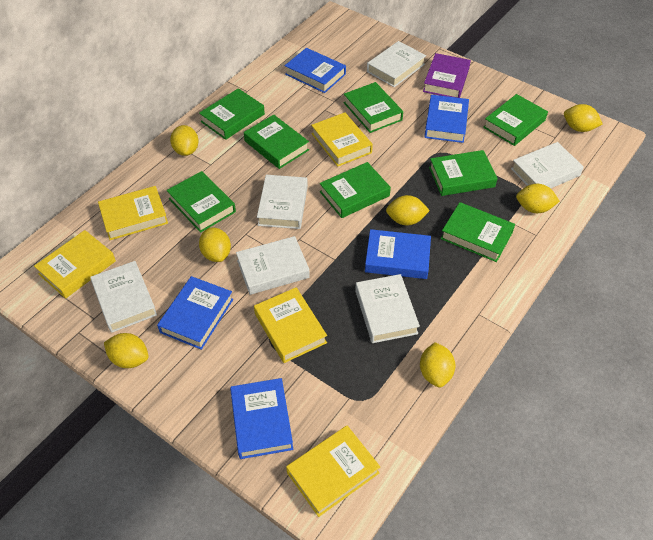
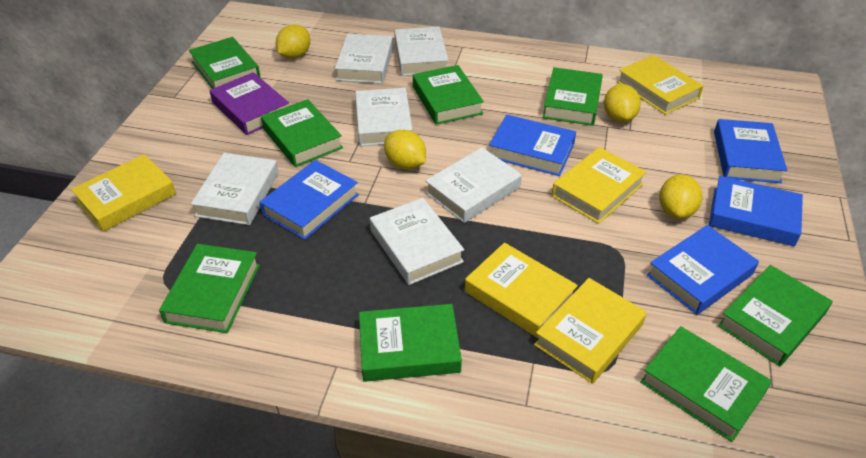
yellow lemon: [104,333,149,368] [170,125,199,156] [199,228,231,262] [386,195,430,226] [420,342,455,388] [516,184,560,213] [564,104,602,132] = 7 -> [276,24,310,59] [384,130,426,169] [604,84,641,123] [659,174,703,219] = 4

